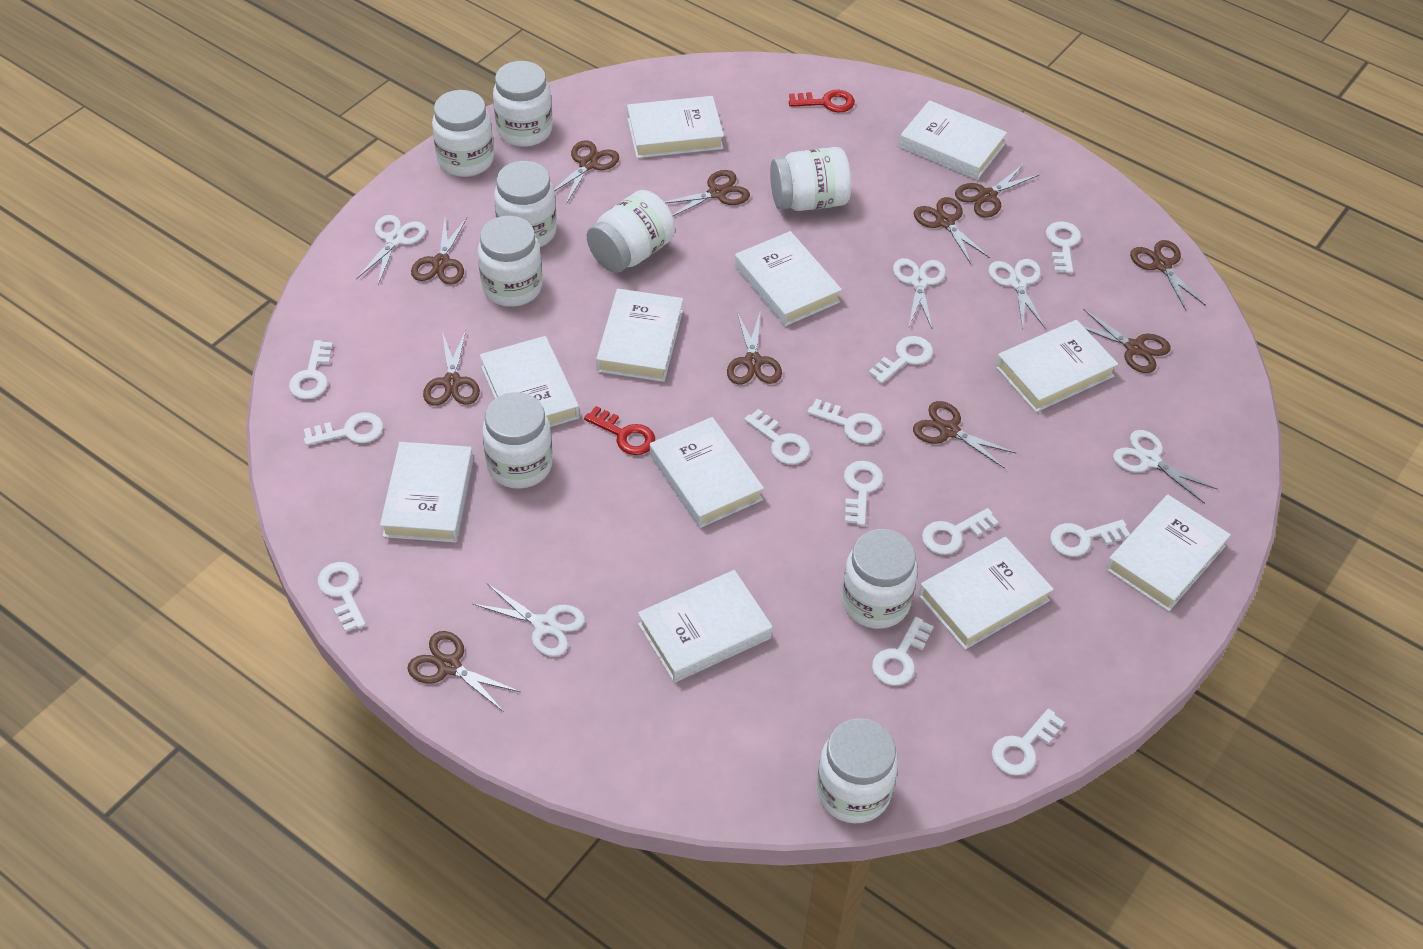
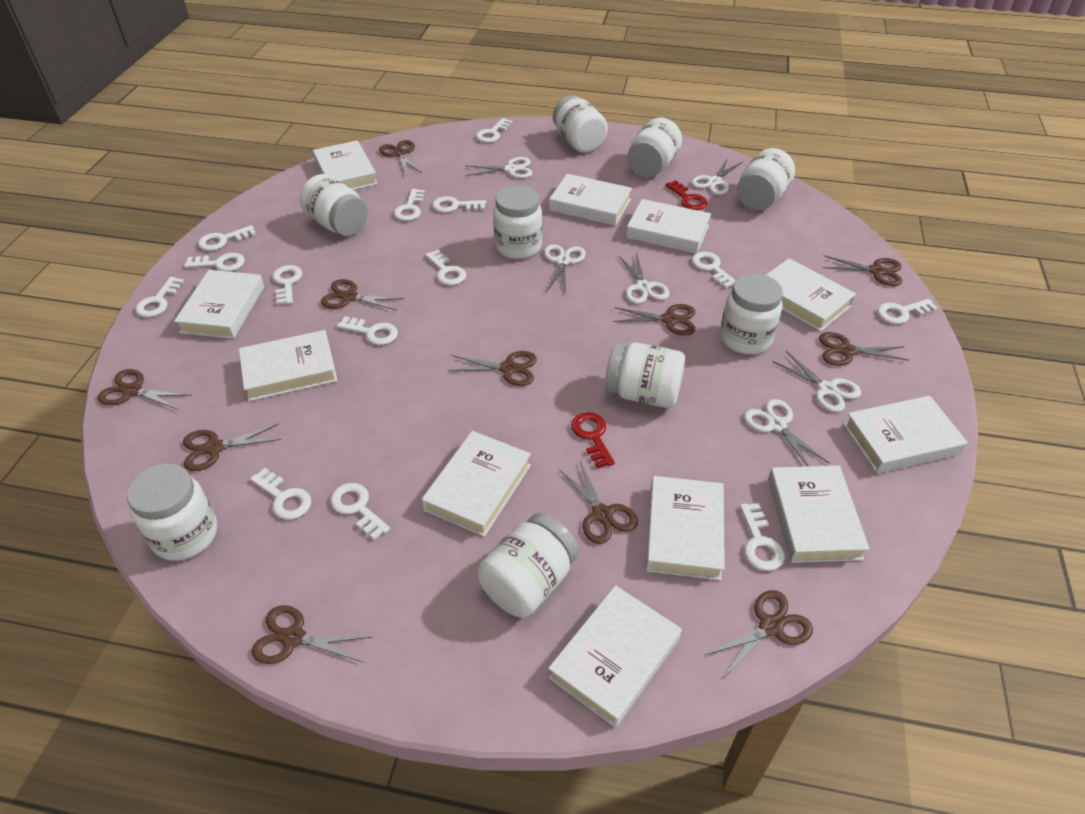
white key: [289,340,333,399] [304,412,383,446] [318,562,366,632] [744,409,810,465] [807,399,882,444] [844,461,883,526] [868,336,933,384] [872,617,934,686] [922,508,999,555] [992,709,1065,775] [1046,221,1081,273] [1050,520,1130,557] = 12 -> [135,277,184,317] [184,253,245,272] [198,225,256,251] [250,468,311,520] [272,265,302,305] [331,483,390,540] [337,316,398,345] [394,189,425,221] [425,250,466,285] [432,196,486,213] [476,118,512,143] [692,252,735,288] [740,503,785,571] [877,299,938,324] = 14
white scissors: [356,215,426,285] [473,584,585,657] [893,258,946,328] [989,259,1046,329] [1113,430,1218,504] = 5 -> [465,157,533,178] [544,244,586,294] [619,252,669,304] [691,159,742,195] [744,399,830,466] [772,351,861,412] = 6

